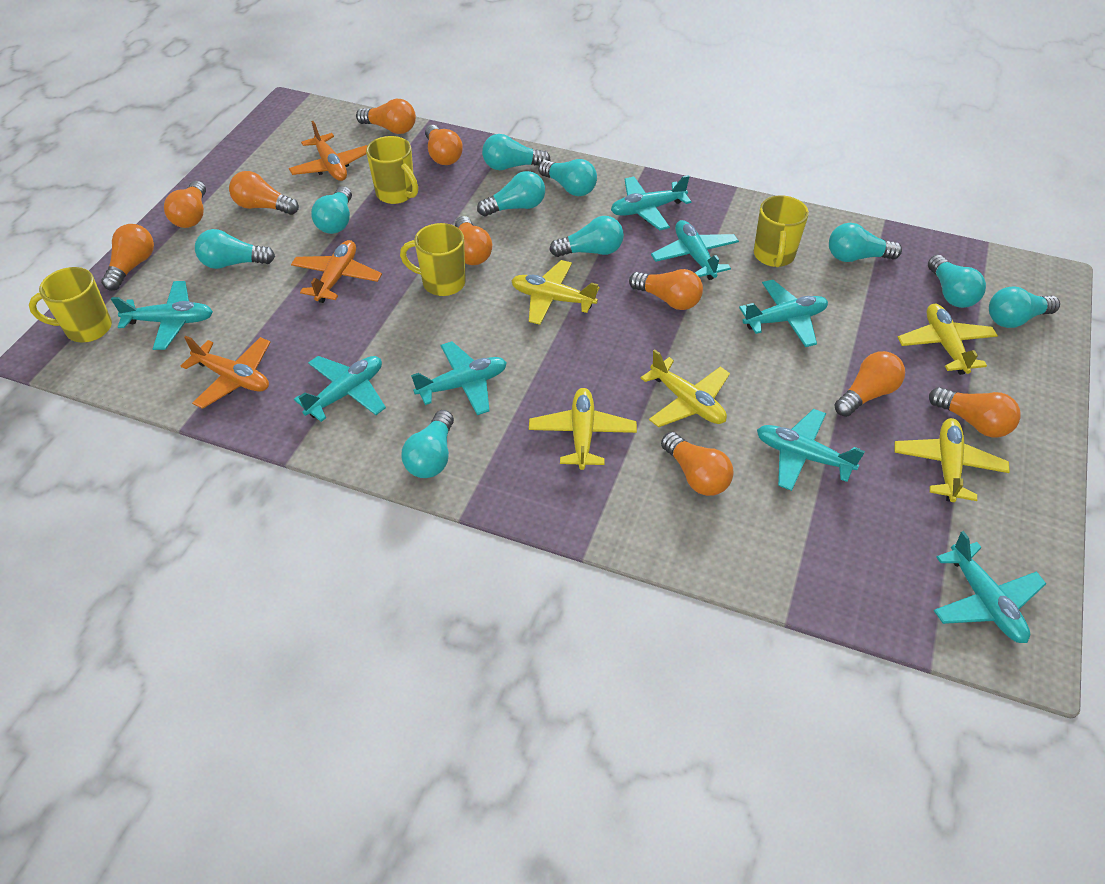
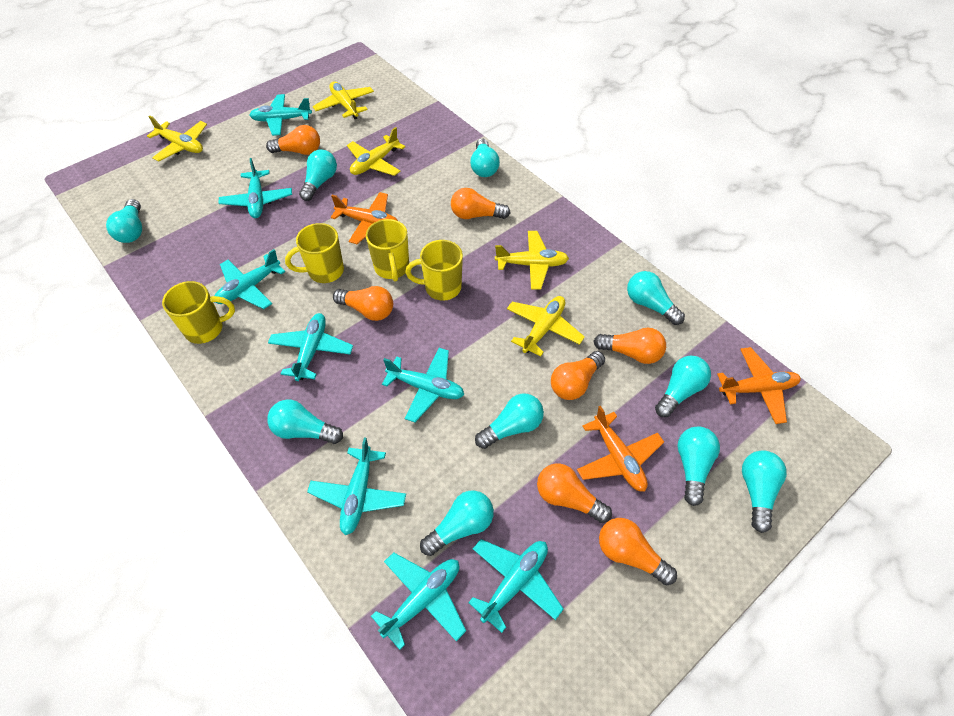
orange light bulb: [101,224,154,291] [164,181,206,228] [229,171,299,215] [356,99,416,134] [425,125,463,165] [455,216,492,265] [629,269,703,310] [661,432,734,496] [834,351,905,417] [929,387,1021,437] = 10 -> [266,125,320,155] [333,286,393,321] [451,188,510,219] [537,463,612,523] [551,351,605,400] [593,328,666,364] [599,518,677,585] = 7

